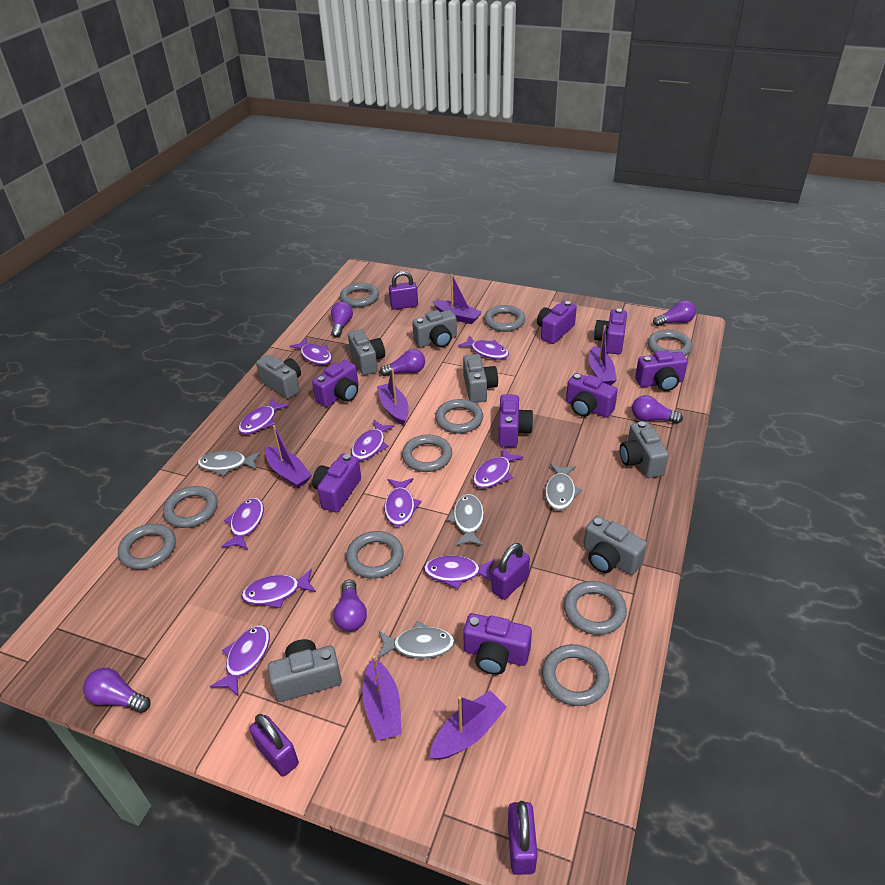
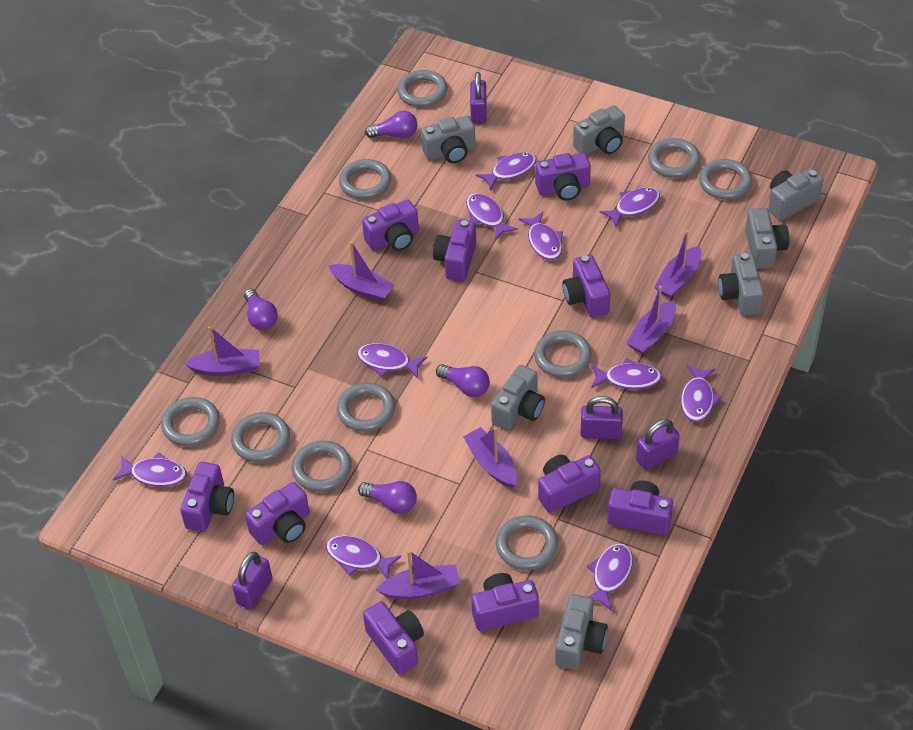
grey fish: [198,451,261,476] [377,621,455,659] [447,494,484,546] [545,463,582,511] = 4 -> none = 0
purple camera: [312,360,358,407] [312,453,361,513] [463,613,532,675] [498,394,534,447] [537,301,577,344] [566,373,618,418] [594,308,627,354] [635,350,688,391] = 8 -> [180,462,234,532] [245,482,309,545] [362,199,419,251] [363,601,424,675] [433,220,476,281] [471,573,539,631] [535,153,591,200] [538,455,601,513] [562,255,610,317] [607,480,673,535] = 10
purple light bulb: [83,668,151,713] [331,301,353,338] [333,580,367,632] [380,349,425,376] [632,395,683,424] [653,300,696,326] = 6 -> [244,289,278,330] [358,481,417,514] [365,111,418,138] [436,364,490,397] = 4

